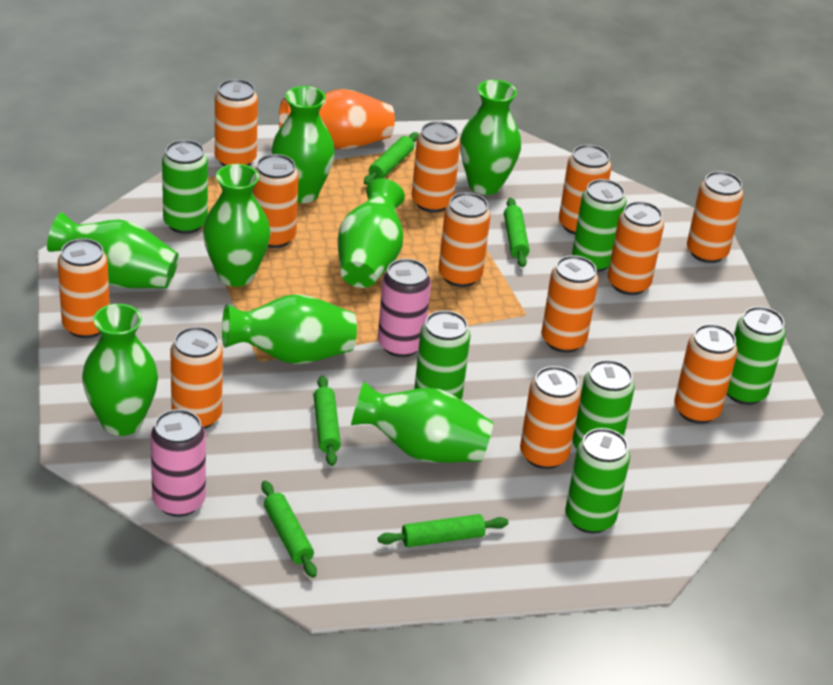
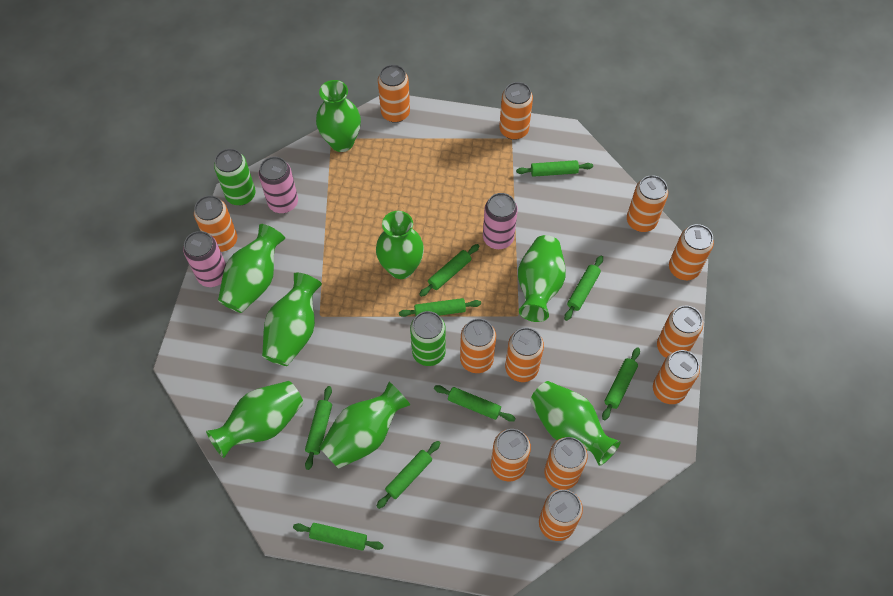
green can: [162,140,208,234] [414,310,471,400] [565,428,630,534] [572,179,627,272] [573,360,635,449] [727,306,786,405] = 6 -> [214,149,256,205] [410,311,446,366] = 2
green rolling pin: [261,481,317,578] [314,376,341,466] [364,132,419,185] [378,514,509,547] [504,198,529,267] = 5 -> [293,523,384,551] [305,386,332,470] [376,441,440,509] [399,298,481,317] [419,244,479,297] [434,385,516,422] [516,160,593,177] [564,255,603,321] [602,347,640,420] = 9
orange vase: [279,89,395,149] = 1 -> none = 0
pink can: [150,409,206,517] [378,259,431,357] = 2 -> [183,231,226,287] [258,157,298,213] [483,193,518,249] = 3

